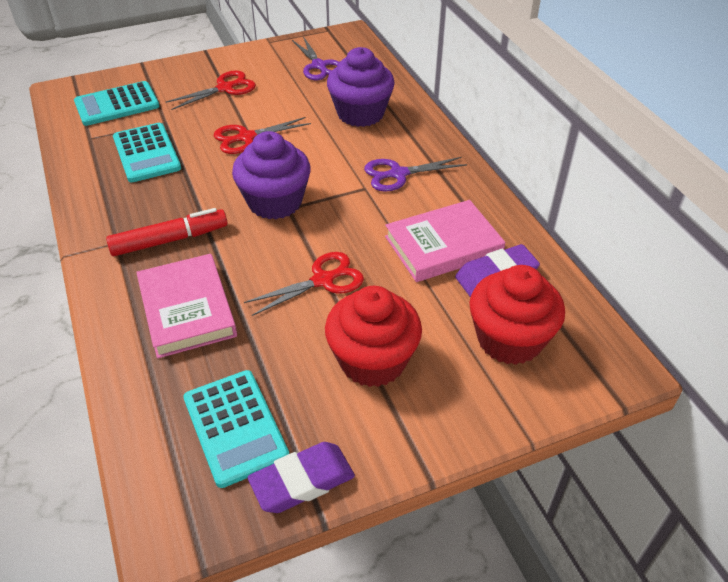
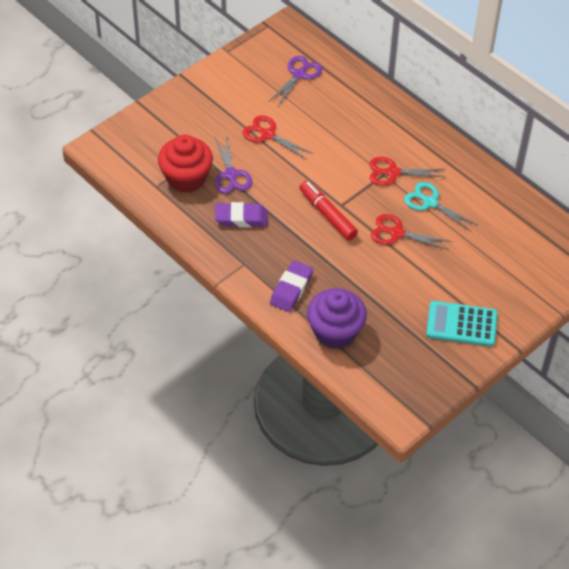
pink book: [136,254,237,358] [385,200,505,282] = 2 -> none = 0
purple cupcake: [232,131,311,219] [327,47,395,127] = 2 -> [307,288,367,349] = 1
red cupcake: [325,286,422,387] [469,265,565,365] = 2 -> [158,135,213,193] = 1
turquoise calculator: [74,81,160,126] [113,123,181,182] [183,370,289,488] = 3 -> [426,301,498,346] = 1
turquoise scissors: none = 0 -> [404,182,478,231] = 1

